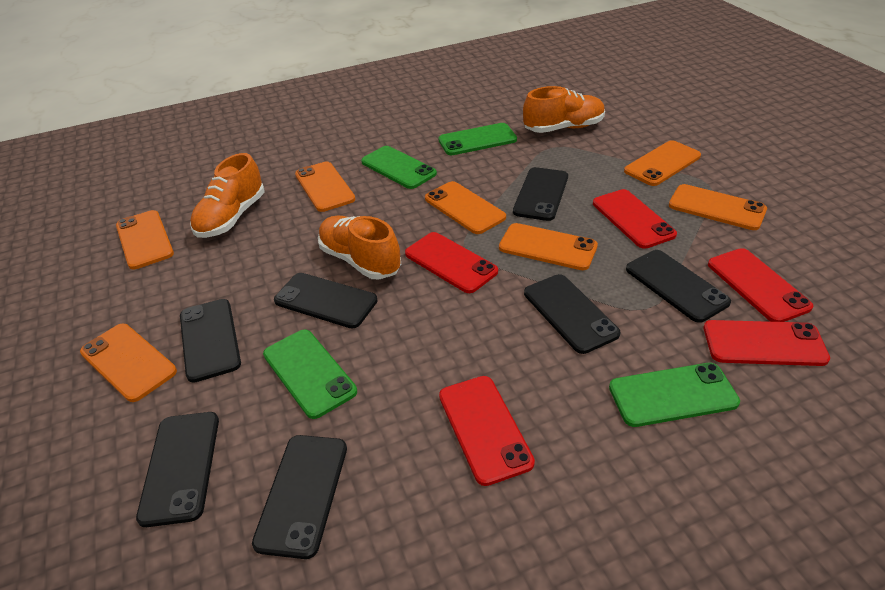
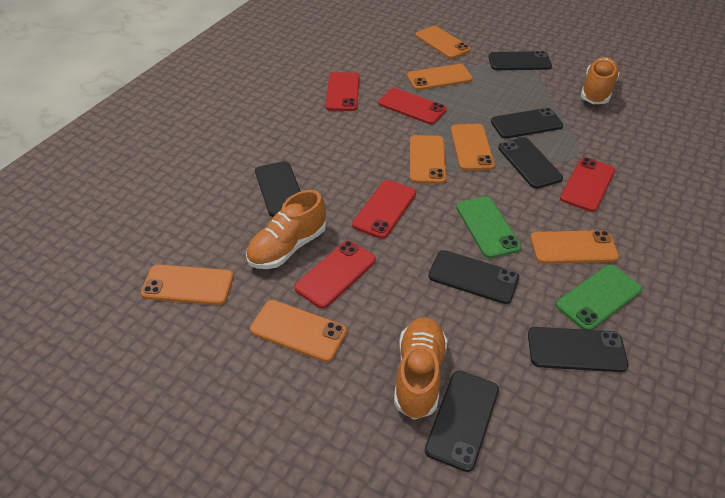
green phone: [263,330,357,419] [361,146,437,189] [439,123,517,155] [609,363,740,427] = 4 -> [456,196,521,258] [556,265,642,330] = 2

